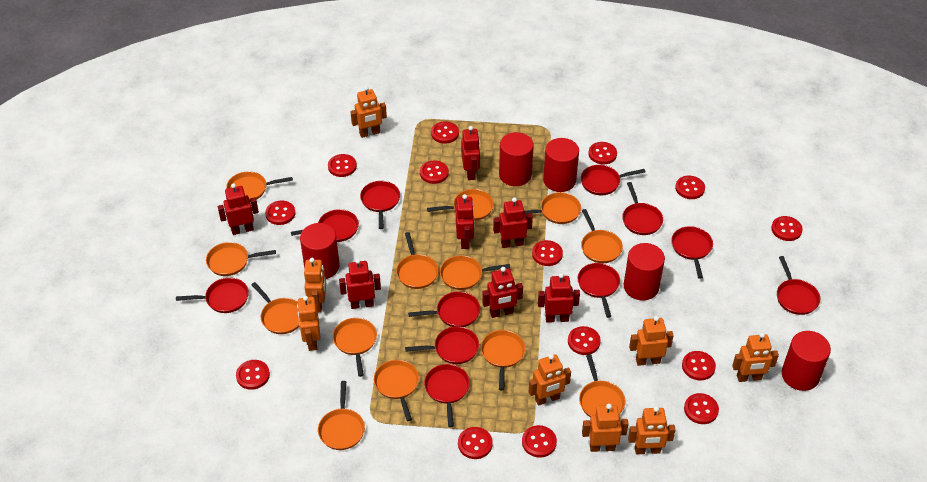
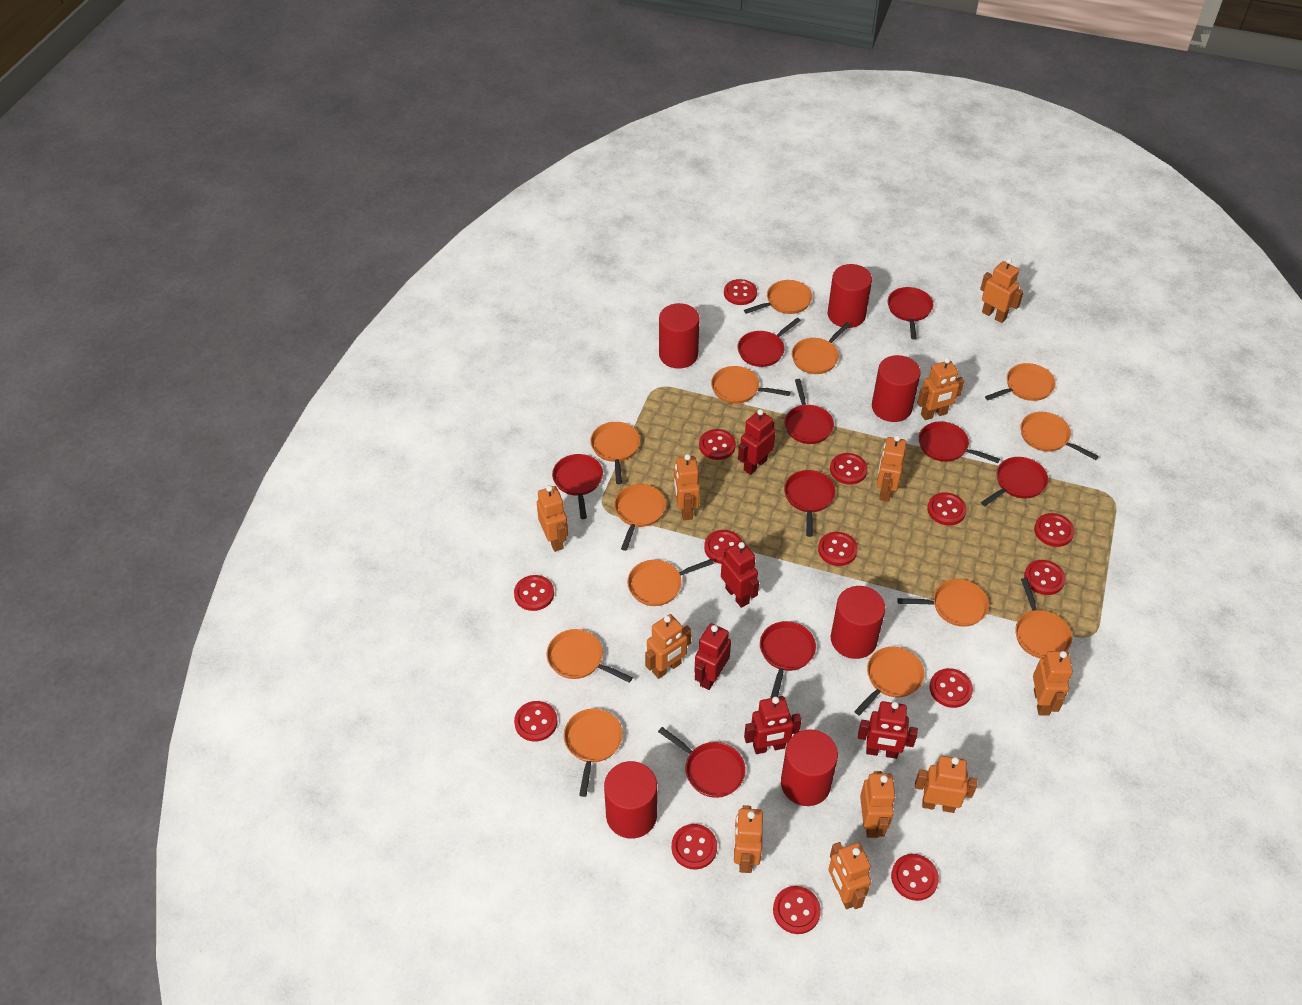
orange robot: [297,296,321,351] [304,258,326,313] [350,86,387,138] [529,354,571,406] [582,404,629,452] [628,406,676,454] [629,316,674,366] [732,332,779,382] = 8 -> [537,485,568,552] [645,614,692,679] [674,454,700,520] [734,805,763,873] [828,842,871,909] [860,771,896,838] [877,435,906,502] [915,756,978,813] [917,357,964,420] [980,258,1024,323] [1033,651,1073,716] = 11
red cylinder: [300,223,340,279] [499,132,534,186] [543,138,579,192] [624,243,665,300] [782,331,831,391] = 5 -> [604,761,657,839] [659,303,700,369] [781,730,838,806] [828,264,872,328] [831,586,885,659] [872,355,921,422] = 6
red pan: [176,278,249,313] [291,209,359,242] [360,181,400,229] [405,326,479,364] [408,291,480,327] [424,364,470,427] [577,263,620,318] [581,165,646,195] [622,182,663,235] [671,226,713,279] [777,256,820,315] = 11 -> [552,454,603,519] [658,727,745,798] [738,318,801,367] [760,621,816,698] [784,470,836,537] [785,379,834,444] [888,287,933,339] [919,421,1000,463] [981,457,1048,506] = 9
red robot: [218,183,259,235] [339,259,381,309] [456,194,474,249] [461,126,480,180] [482,267,523,318] [493,197,533,248] [538,273,580,323] = 7 -> [694,623,731,690] [721,541,759,608] [738,409,776,475] [744,696,801,754] [858,701,918,759] = 5

